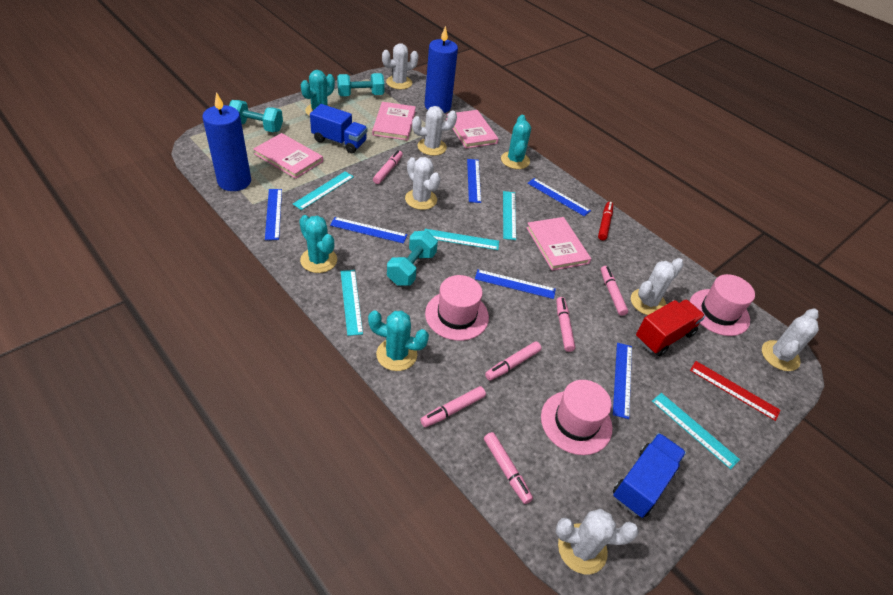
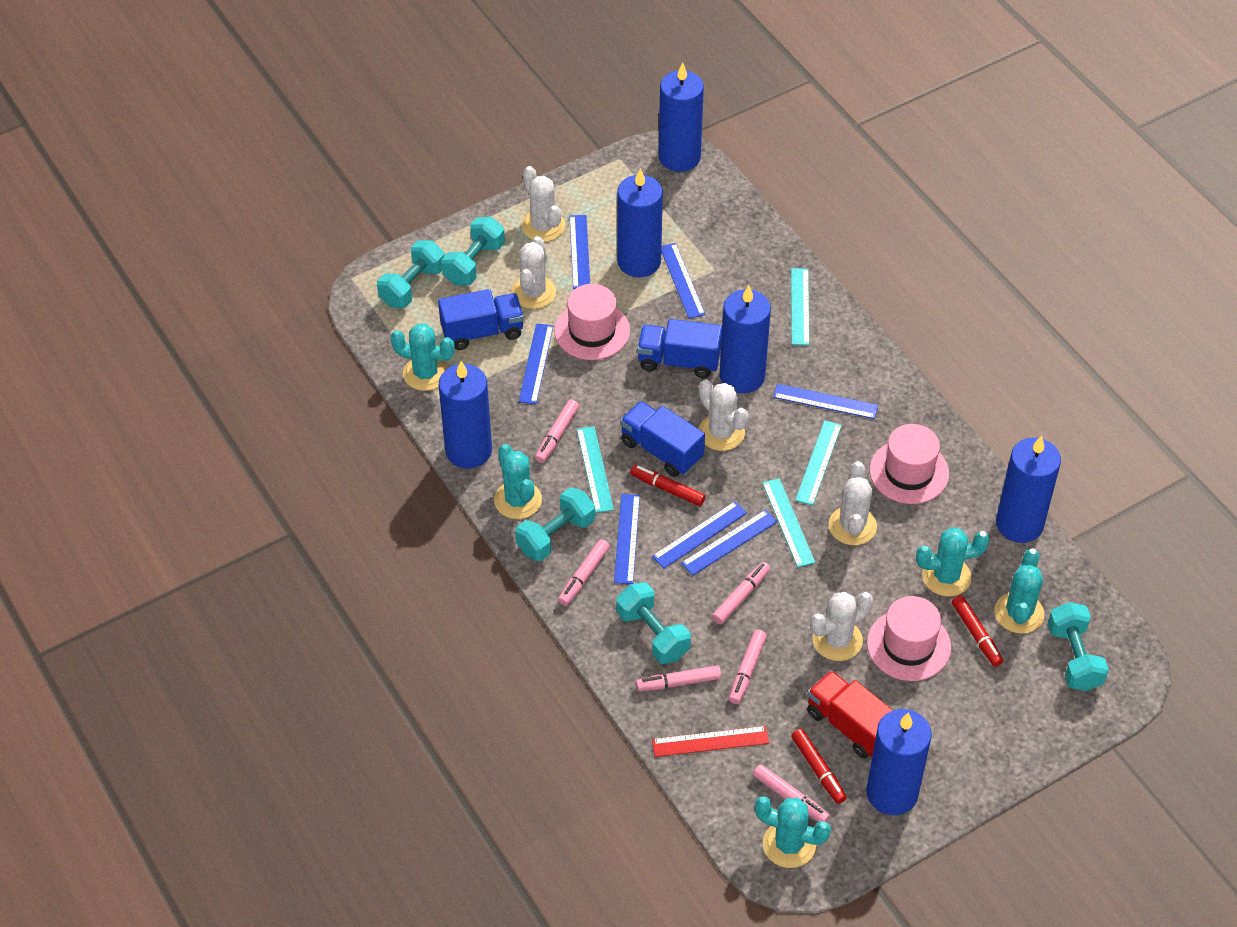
blue candle: [202,92,251,191] [425,26,458,113] = 2 -> [439,361,492,468] [617,169,663,277] [659,63,704,172] [720,285,771,393] [866,709,932,815] [996,436,1061,543] = 6
blue ruler: [265,189,282,240] [330,217,407,244] [467,159,481,203] [475,269,556,299] [527,178,591,217] [613,343,632,419] = 6 -> [519,323,553,404] [570,215,590,289] [614,494,640,584] [652,501,747,569] [661,243,705,319] [681,510,778,576] [773,384,878,419] = 7
blue truck: [310,104,368,153] [613,433,686,518] = 2 -> [438,289,524,350] [620,401,705,477] [637,319,722,378] = 3
pink book: [253,133,323,179] [372,102,416,141] [446,110,499,148] [526,217,591,271] = 4 -> none = 0
red marker: [598,202,613,240] = 1 -> [630,465,706,506] [791,729,847,804] [952,595,1003,667] = 3
turquoise cactus: [299,215,337,273] [301,70,335,116] [368,311,429,371] [501,115,531,169] = 4 -> [390,323,455,391] [494,444,542,519] [755,796,831,868] [916,527,990,597] [995,548,1044,634] = 5
turquoise dumbbell: [229,100,283,132] [337,73,385,96] [387,231,438,285] = 3 -> [377,240,445,308] [441,217,505,286] [515,487,595,561] [616,582,691,664] [1048,602,1109,691] = 5
turquoise ruler: [293,171,354,210] [341,270,363,336] [424,229,499,250] [503,191,516,240] [652,393,740,469] = 5 -> [577,426,614,513] [762,478,815,567] [791,268,809,345] [795,420,842,505] = 4
white cactus: [382,43,418,90] [405,157,441,210] [412,106,457,156] [556,509,639,574] [631,258,684,315] [762,309,819,371] = 6 -> [511,236,556,309] [521,166,565,242] [698,379,749,451] [811,592,873,661] [829,461,877,545] = 5

